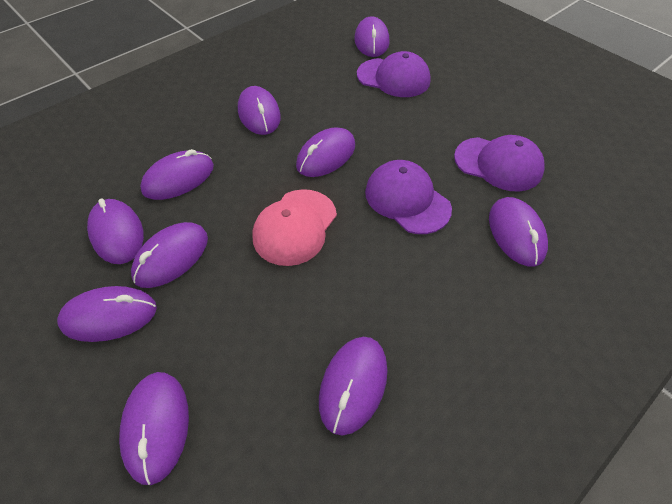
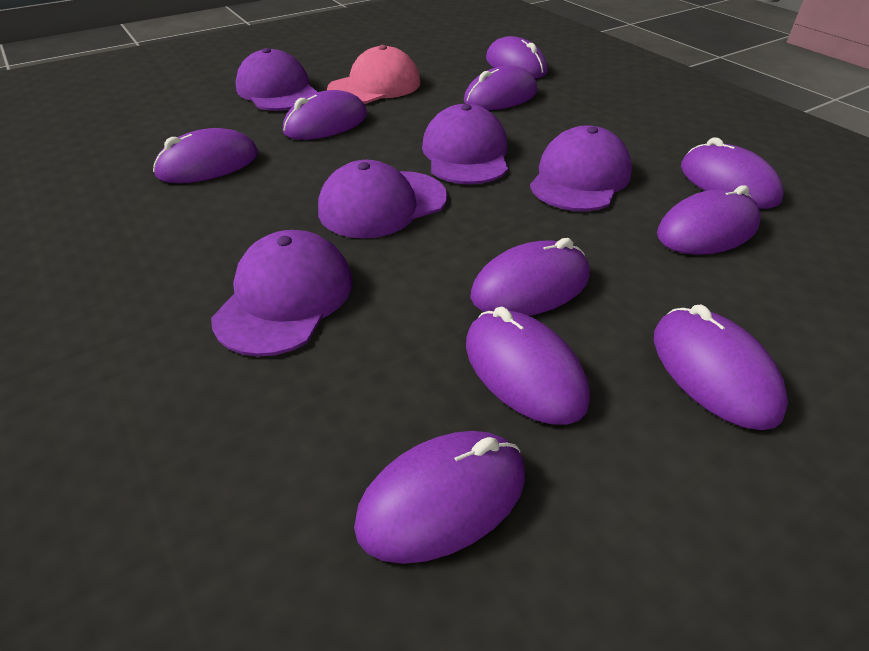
purple cap: [357,51,431,97] [365,160,452,234] [454,135,545,191] = 3 -> [211,230,352,357] [236,48,317,111] [318,160,447,239] [422,104,508,184] [530,125,632,211] = 5

